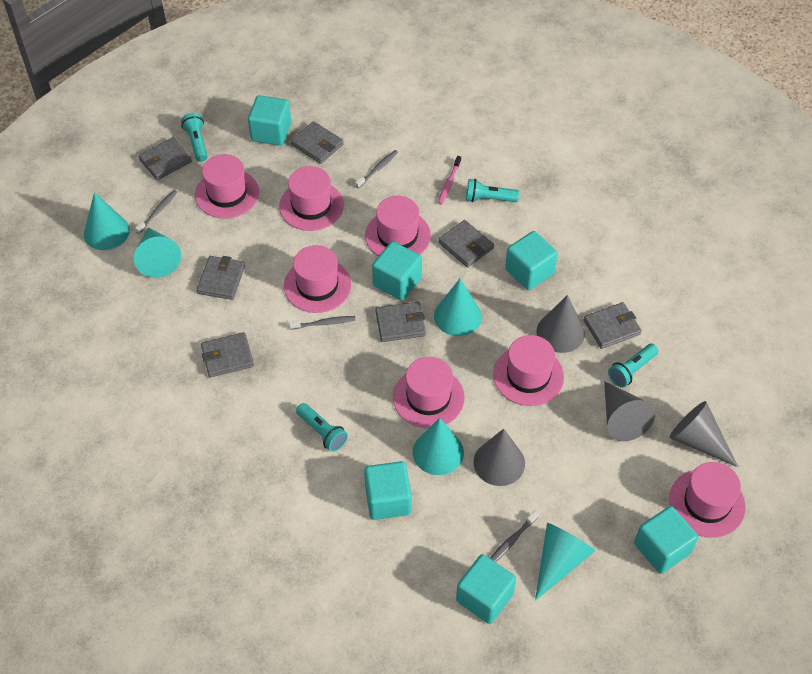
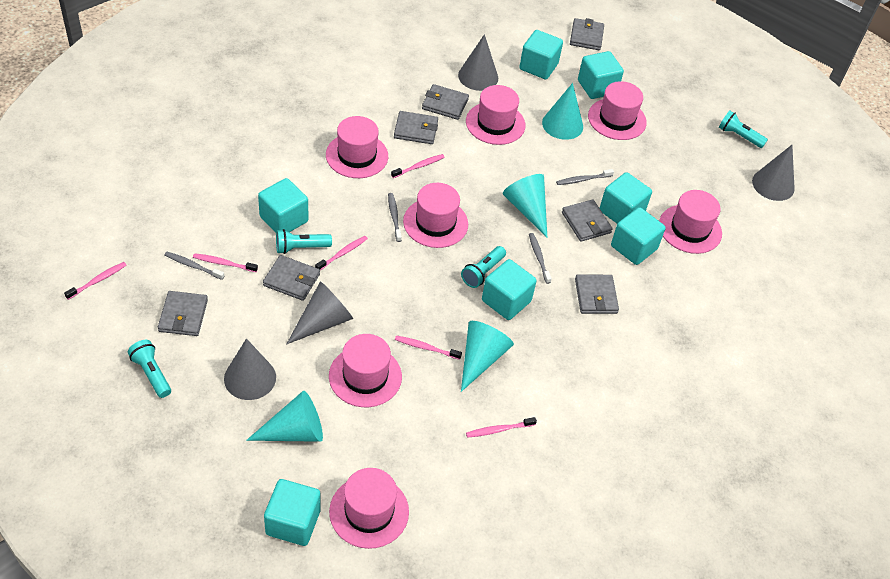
pink toothbrush: [438,156,461,205] = 1 -> [64,262,127,300] [193,253,258,272] [315,236,368,270] [391,154,444,178] [395,335,462,360] [466,417,537,438] = 6
turquoise cone: [84,192,130,250] [134,227,181,278] [413,418,464,475] [434,279,482,336] [535,523,595,601] = 5 -> [246,391,323,442] [461,321,514,392] [503,174,547,238] [542,83,583,140] = 4
turquoise cube: [248,95,291,146] [364,461,412,520] [372,241,422,301] [456,554,516,624] [505,231,558,290] [634,506,698,574] = 6 -> [258,178,308,233] [264,479,321,546] [482,259,537,320] [519,30,563,79] [578,51,624,99] [600,172,652,224] [611,207,666,265] = 7

